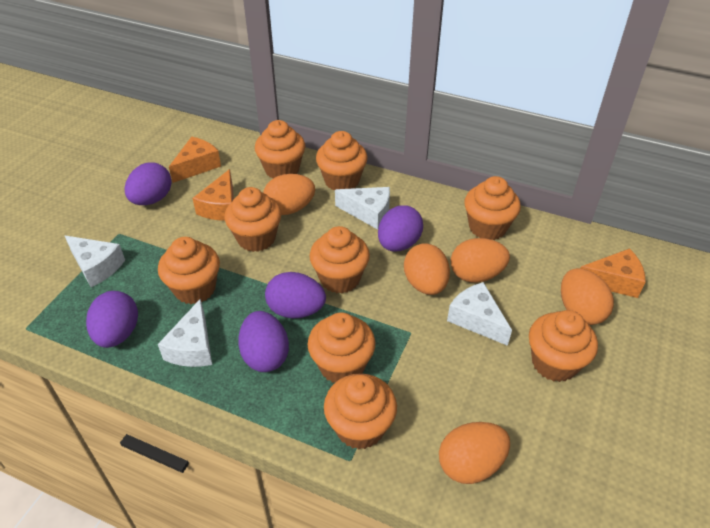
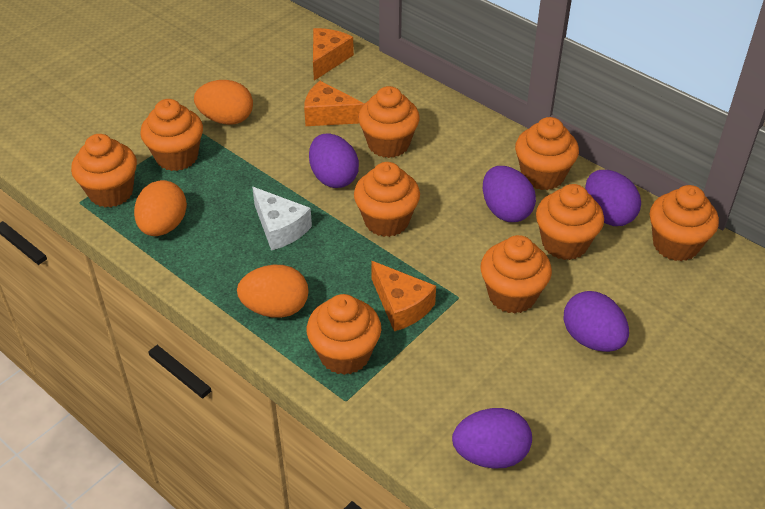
orange egg: [263,174,315,215] [404,243,450,295] [439,422,510,484] [451,238,510,283] [561,268,614,325] = 5 -> [134,180,187,236] [194,80,253,125] [237,265,309,318] = 3
white cheese: [65,236,125,287] [158,298,212,367] [335,187,390,230] [447,282,512,346] = 4 -> [252,187,312,251] = 1

